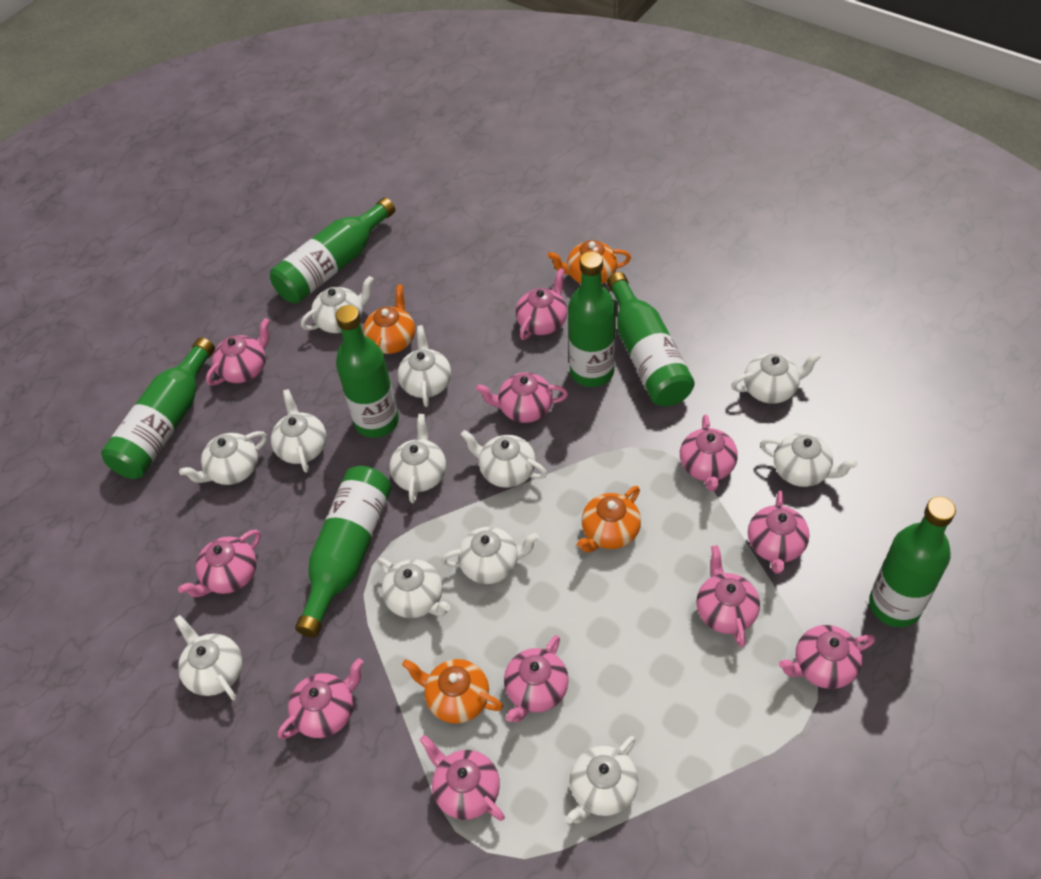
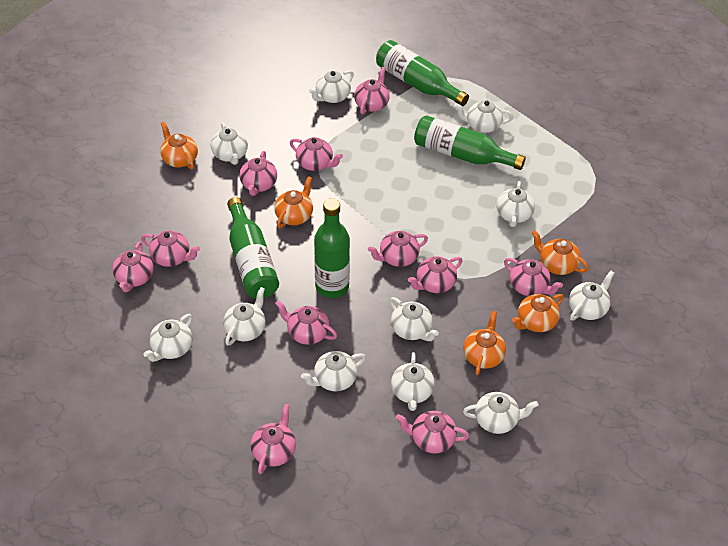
green bottle: [101,338,215,479] [270,198,395,303] [295,466,392,638] [335,305,399,438] [568,251,615,387] [607,272,695,406] [869,497,956,627] = 7 -> [227,197,279,298] [314,198,350,298] [376,40,469,106] [414,115,526,170] = 4
orange teapot: [363,284,415,355] [402,659,503,724] [547,240,631,284] [577,486,641,553] = 4 -> [160,122,198,169] [274,176,313,228] [463,311,506,375] [512,294,564,332] [532,230,589,275] = 5
white teapot: [174,615,242,700] [179,431,267,485] [271,389,327,472] [301,276,374,333] [377,558,451,618] [390,414,446,503] [398,325,451,407] [441,527,539,584] [461,430,547,488] [566,736,638,824] [731,352,821,404] [760,433,858,487] = 12 -> [143,314,193,362] [211,122,248,165] [223,287,266,346] [301,351,366,391] [309,70,354,103] [390,297,439,341] [391,352,435,411] [454,100,513,133] [463,392,538,434] [496,181,535,227] [569,271,614,321] = 11

